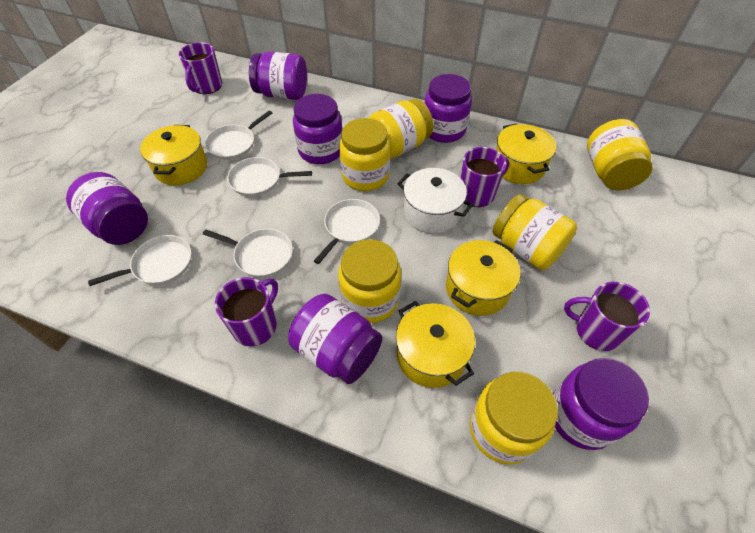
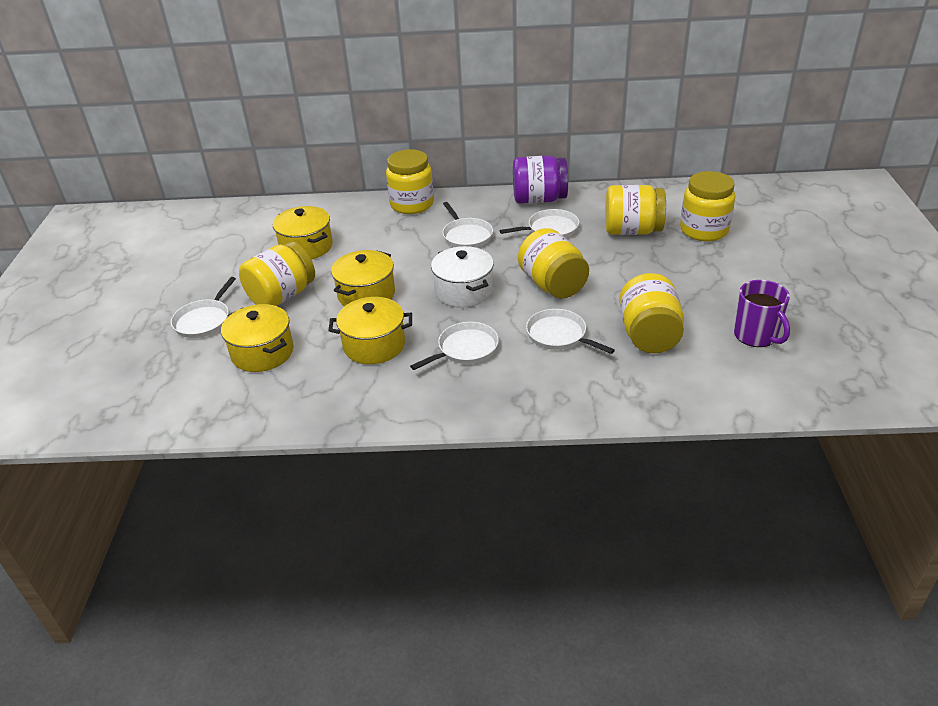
purple jar: [66,172,148,245] [249,51,307,100] [288,294,382,384] [293,94,343,164] [424,74,472,143] [553,358,649,450] = 6 -> [513,156,568,204] = 1
purple mug: [179,42,222,94] [215,277,278,346] [461,147,509,207] [564,282,650,351] = 4 -> [734,280,790,347] = 1

